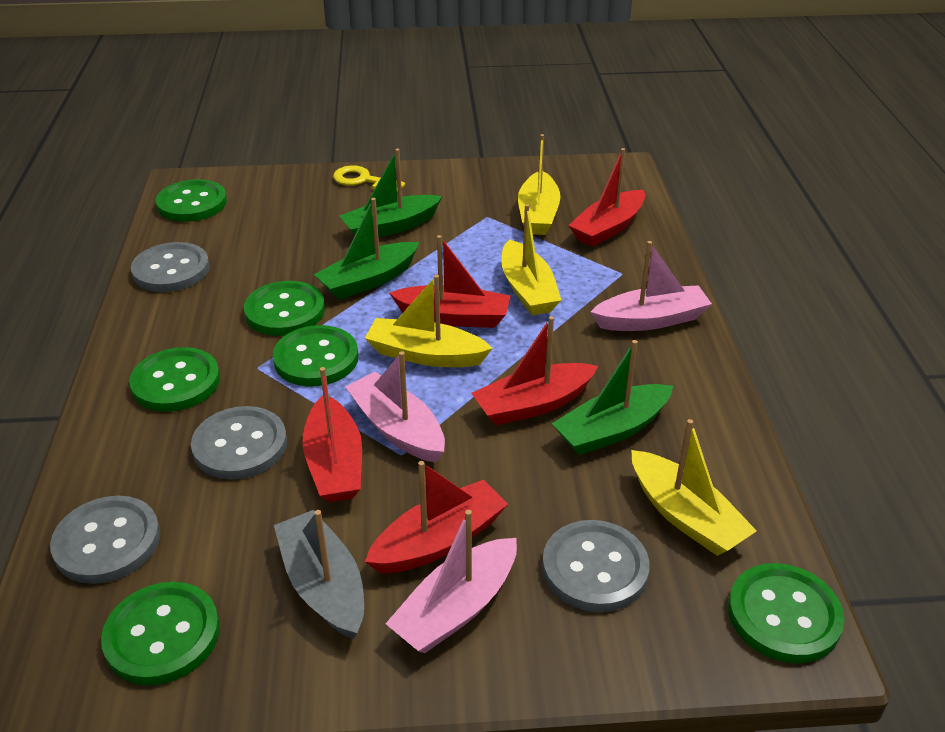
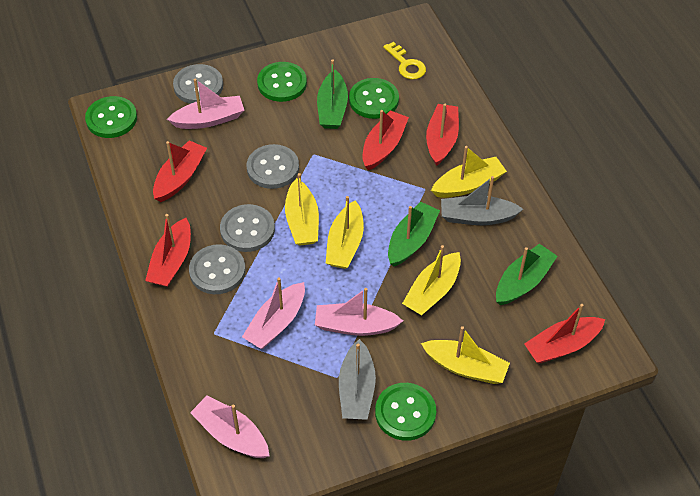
green button: [101,582,220,686] [129,347,220,412] [156,179,227,222] [244,281,325,336] [273,325,358,386] [728,563,845,663] = 6 -> [85,96,137,138] [257,62,307,102] [349,78,399,119] [375,383,436,441] = 4
grey boat: [274,510,364,639] = 1 -> [339,339,376,420] [441,176,523,225] = 2
pink boat: [345,351,445,463] [385,510,517,653] [591,241,712,331] = 3 -> [167,79,244,129] [190,395,269,458] [242,277,305,349] [315,288,403,336] = 4
yellow boat: [365,275,493,367] [501,204,561,315] [518,134,561,235] [631,419,757,556] = 4 -> [285,173,319,246] [326,196,364,269] [402,245,461,316] [421,326,510,384] [431,146,507,198] = 5

